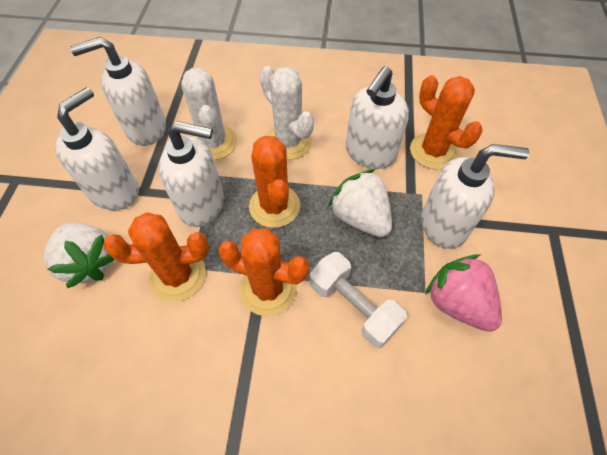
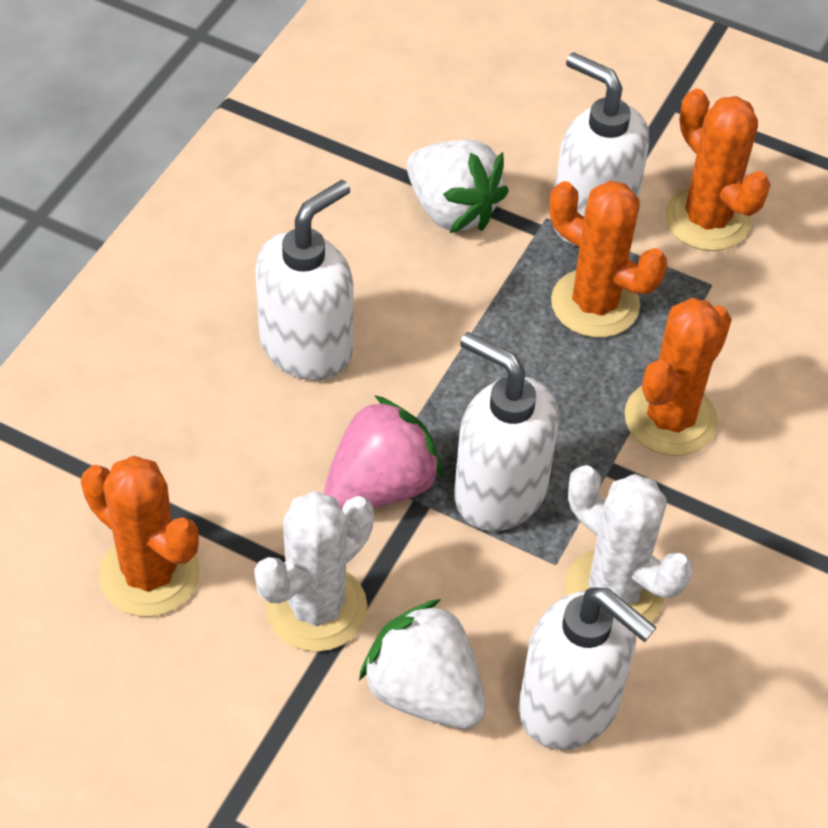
white dumbbell: [310,252,407,348] = 1 -> none = 0
white soap dispenser: [55,87,139,210] [70,37,166,146] [159,121,224,227] [346,66,409,169] [421,144,529,249] = 5 -> [255,180,353,381] [454,332,559,531] [519,587,657,750] [554,52,649,246] = 4

